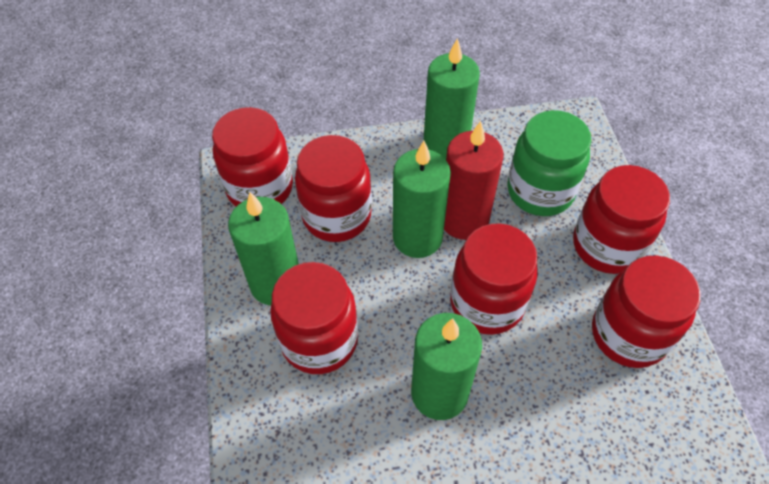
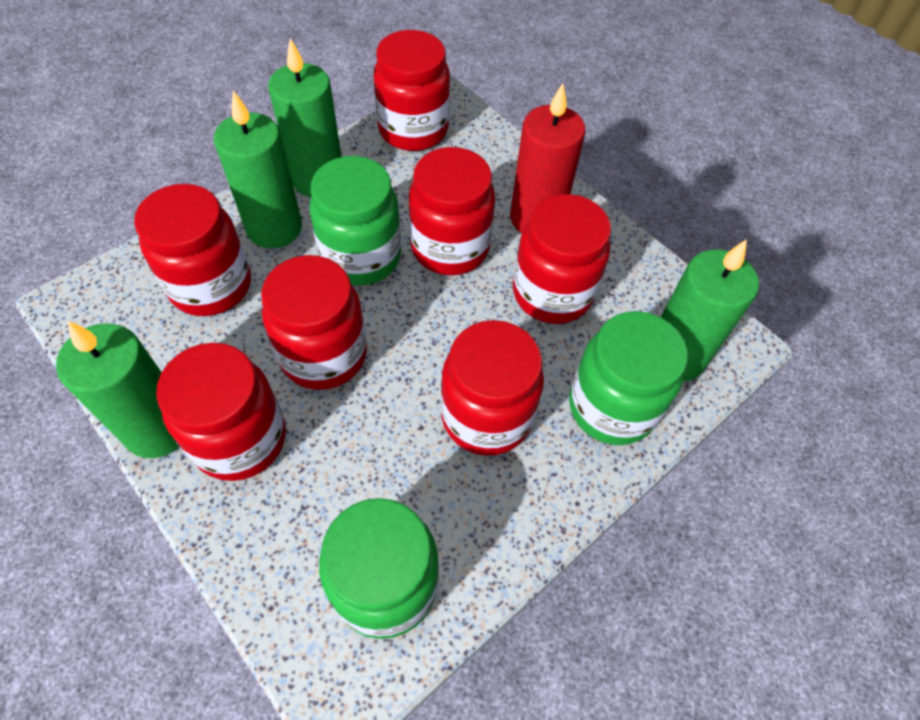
green jar: [507,110,592,216] = 1 -> [309,156,401,286] [319,498,439,639] [569,311,688,445] = 3
red jar: [212,107,293,206] [270,262,358,374] [295,135,372,242] [450,224,538,335] [573,165,670,274] [592,256,701,368] = 6 -> [134,184,251,316] [156,343,286,481] [261,255,367,390] [373,30,450,151] [409,147,495,275] [441,320,544,456] [513,194,611,324] = 7

